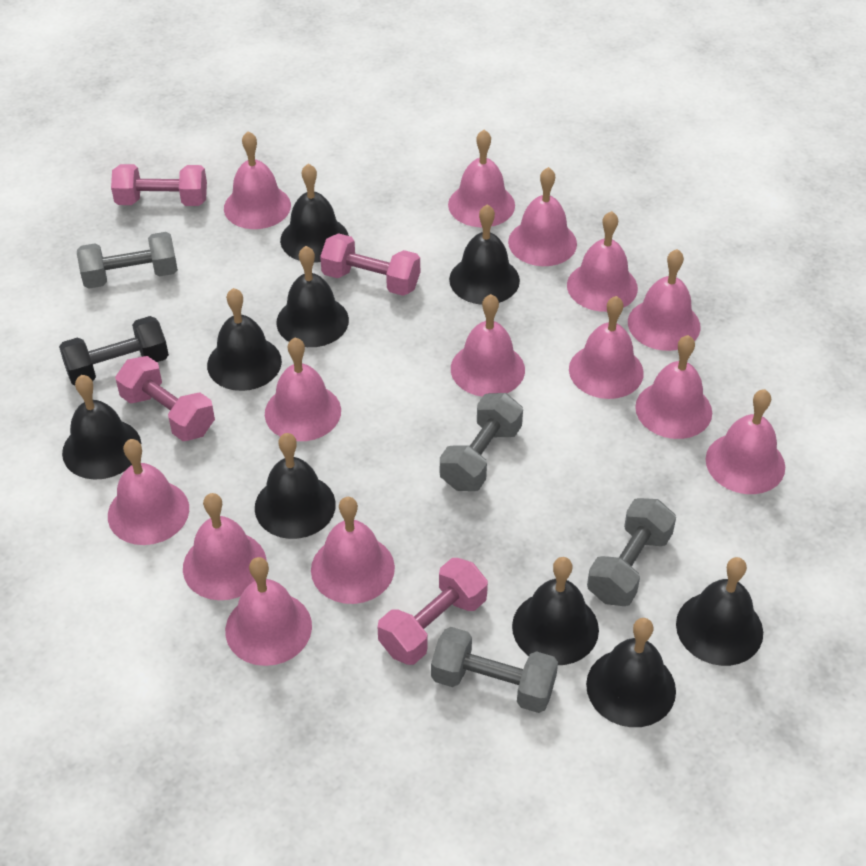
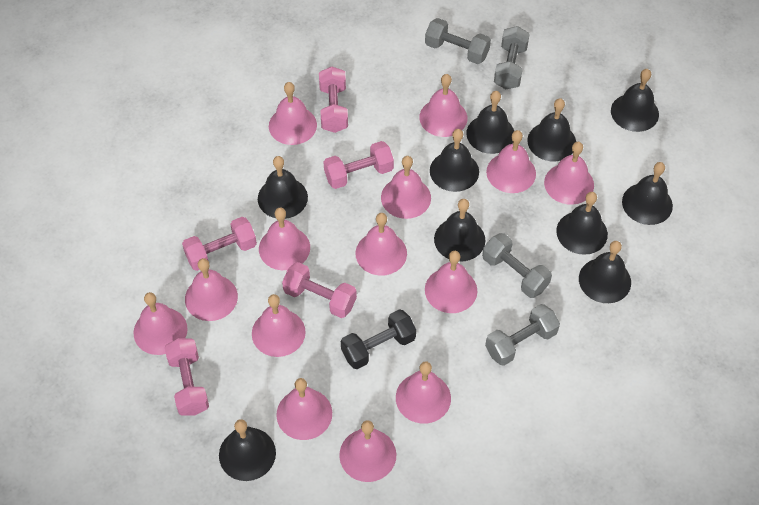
black bell: [62,375,141,480] [207,288,282,391] [255,433,336,539] [276,246,349,347] [280,164,349,263] [449,204,520,305] [512,557,599,665] [586,618,676,727] [676,557,763,666] = 9 -> [219,419,276,481] [258,156,308,219] [430,129,479,192] [434,199,485,262] [467,91,514,154] [527,98,576,161] [556,192,608,255] [579,241,631,303] [611,69,659,132] [622,162,673,225] = 10
pink dumbbell: [111,164,207,206] [115,356,215,441] [320,233,420,296] [377,558,488,665] = 4 -> [165,338,209,416] [182,217,257,271] [282,262,357,318] [319,66,348,133] [324,141,394,189] = 5

